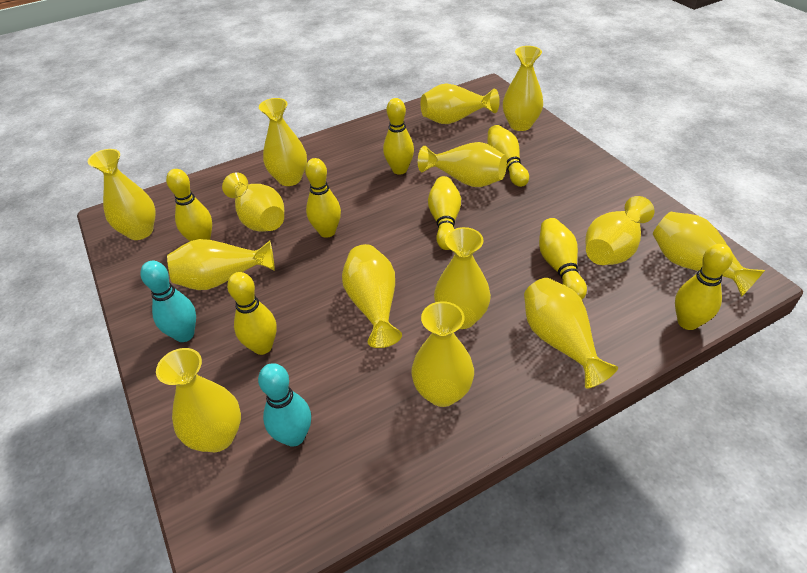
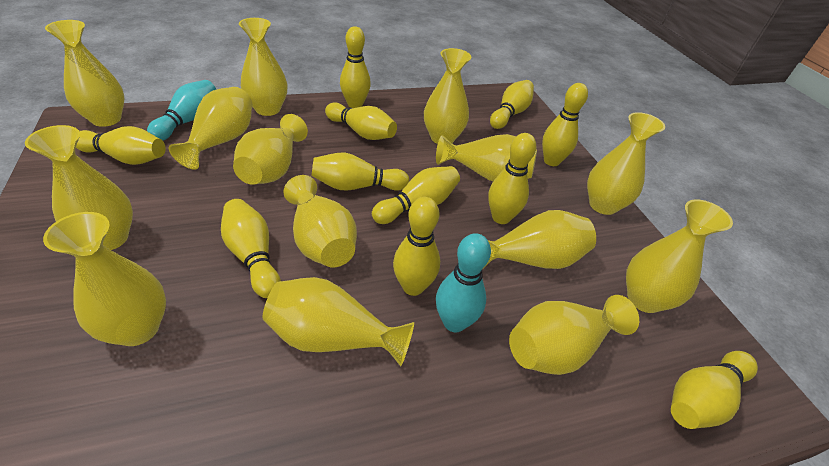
yellow bowling pin: [166,169,212,241] [227,272,277,355] [305,158,341,238] [383,98,414,175] [428,176,461,250] [487,125,529,187] [539,218,587,299] [675,244,733,330] = 8 -> [76,126,166,165] [221,199,281,298] [312,153,409,191] [325,102,397,140] [340,26,371,108] [372,166,460,224] [393,197,440,296] [488,133,536,224] [490,80,534,129] [542,83,588,166] [671,351,758,429] = 11

